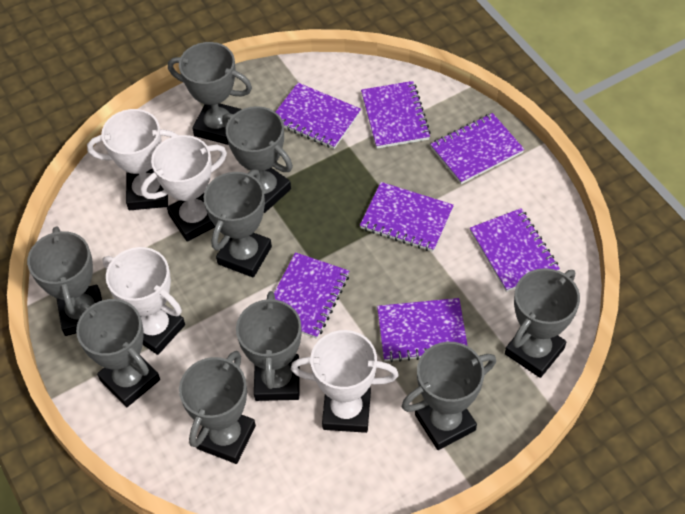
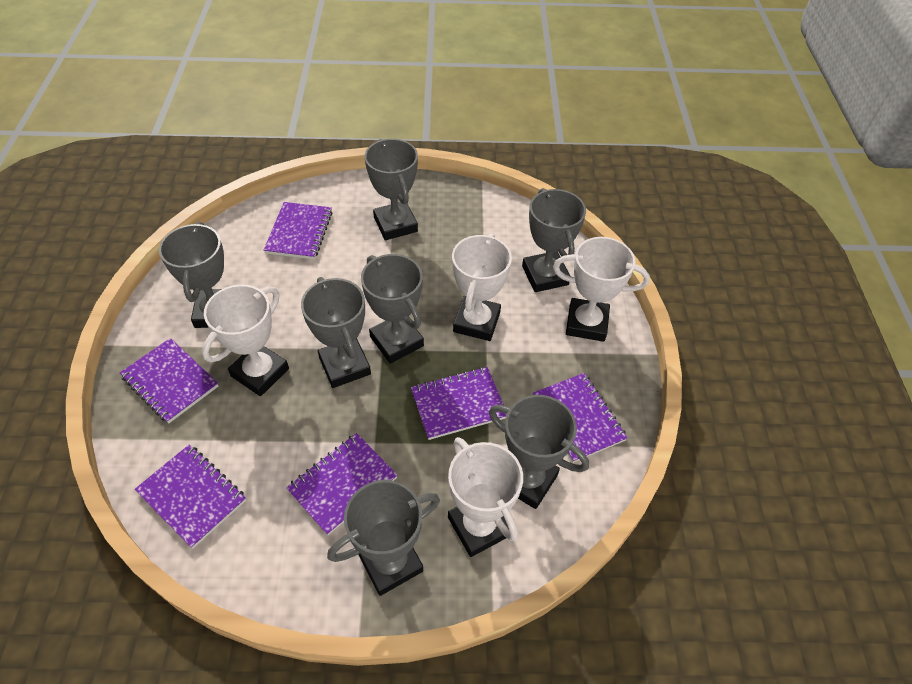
grey trophy: [27,226,102,336] [76,299,160,407] [168,42,252,145] [179,351,256,464] [204,169,272,278] [222,106,293,213] [236,291,302,401] [402,342,496,450] [505,268,580,378] = 9 -> [159,222,224,328] [301,277,371,388] [327,480,440,596] [361,254,424,364] [365,139,418,240] [489,395,589,509] [522,188,586,292] = 7
purple notebook: [274,252,349,339] [276,83,361,149] [360,182,454,252] [361,81,431,149] [377,298,468,362] [430,113,524,184] [470,208,560,292] = 7 -> [120,338,218,423] [135,445,246,549] [264,202,332,259] [286,433,398,535] [411,367,507,440] [533,373,627,463] = 6

